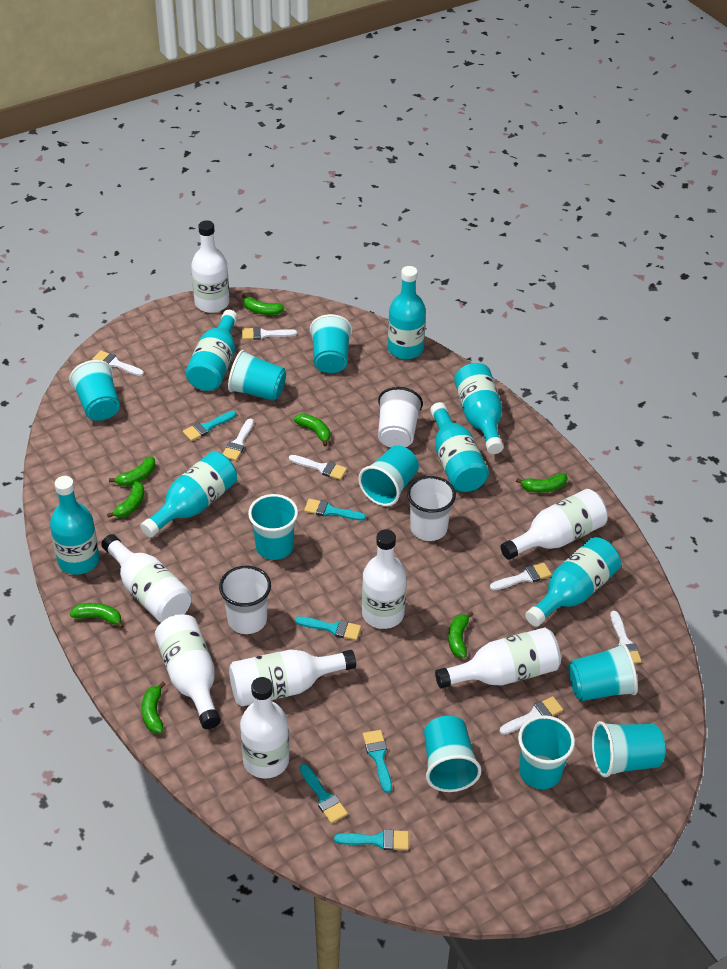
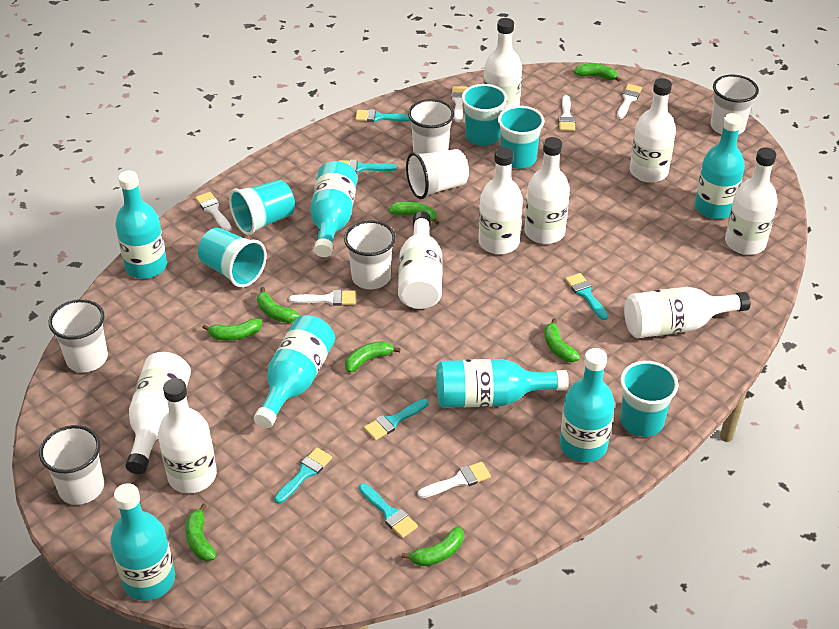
turquoise cup: [69,360,120,421] [228,350,286,401] [248,494,298,560] [310,314,352,373] [358,445,419,506] [424,716,482,792] [518,715,575,789] [568,643,638,701] [592,721,665,778] = 9 -> [198,228,266,288] [229,179,295,235] [462,84,507,146] [498,106,544,169] [620,361,679,437] = 5
white bottle: [101,534,192,623] [155,614,221,729] [191,220,230,313] [229,650,356,706] [240,677,289,779] [362,529,407,629] [435,628,561,689] [501,489,608,560] = 8 -> [125,352,191,474] [158,378,217,493] [398,211,442,309] [478,147,523,254] [483,18,522,109] [524,137,570,244] [624,287,750,338] [630,78,676,183] [725,147,778,255] = 9
white brush: [92,350,144,376] [223,419,254,461] [242,327,297,340] [289,455,347,480] [490,562,552,590] [499,696,563,735] [610,611,642,664] = 7 -> [195,192,232,232] [289,290,356,306] [417,462,491,498] [451,86,468,122] [559,95,575,131] [617,84,642,119] = 6
white cup: [219,566,271,634] [378,387,423,448] [407,476,456,541] = 3 -> [39,425,104,505] [49,299,108,372] [344,220,396,289] [406,149,469,199] [408,99,454,154] [711,75,759,135] = 6

